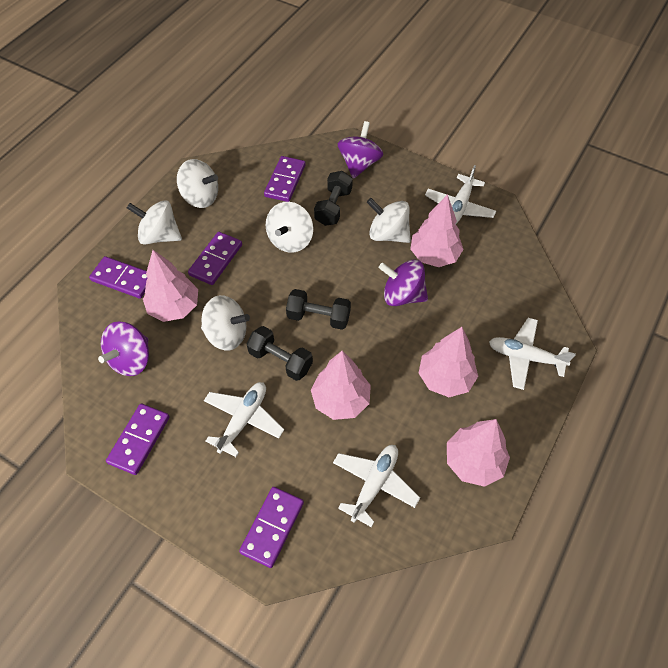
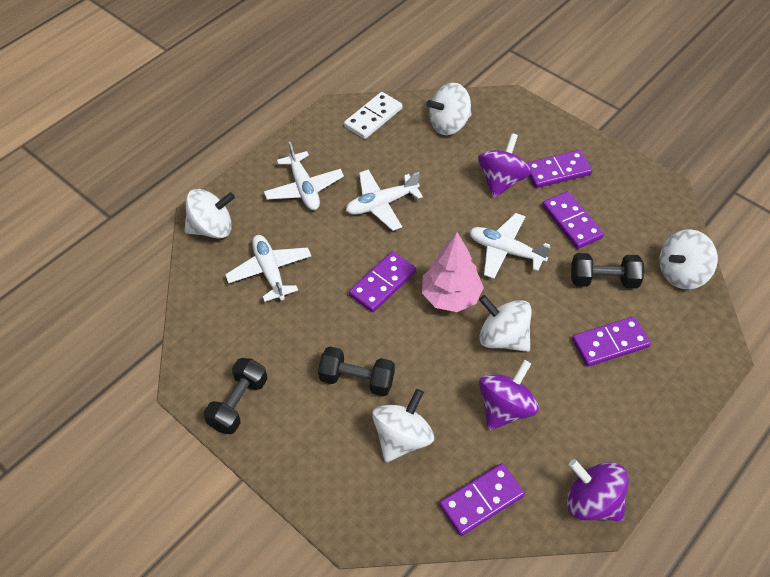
pink tree: [143,250,198,322] [311,351,371,420] [410,194,464,267] [419,327,478,397] [447,419,510,487] = 5 -> [422,232,484,312] = 1
white domino: none = 0 -> [344,92,402,139] = 1

